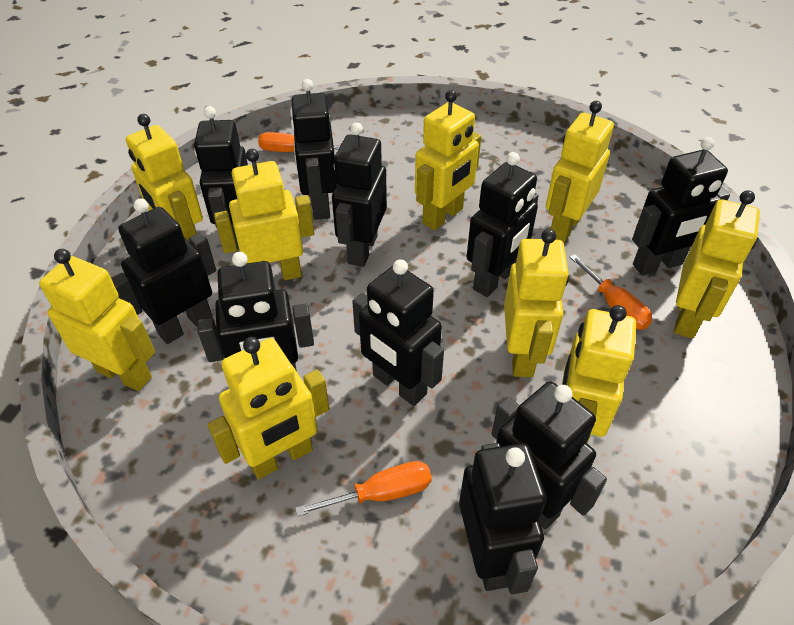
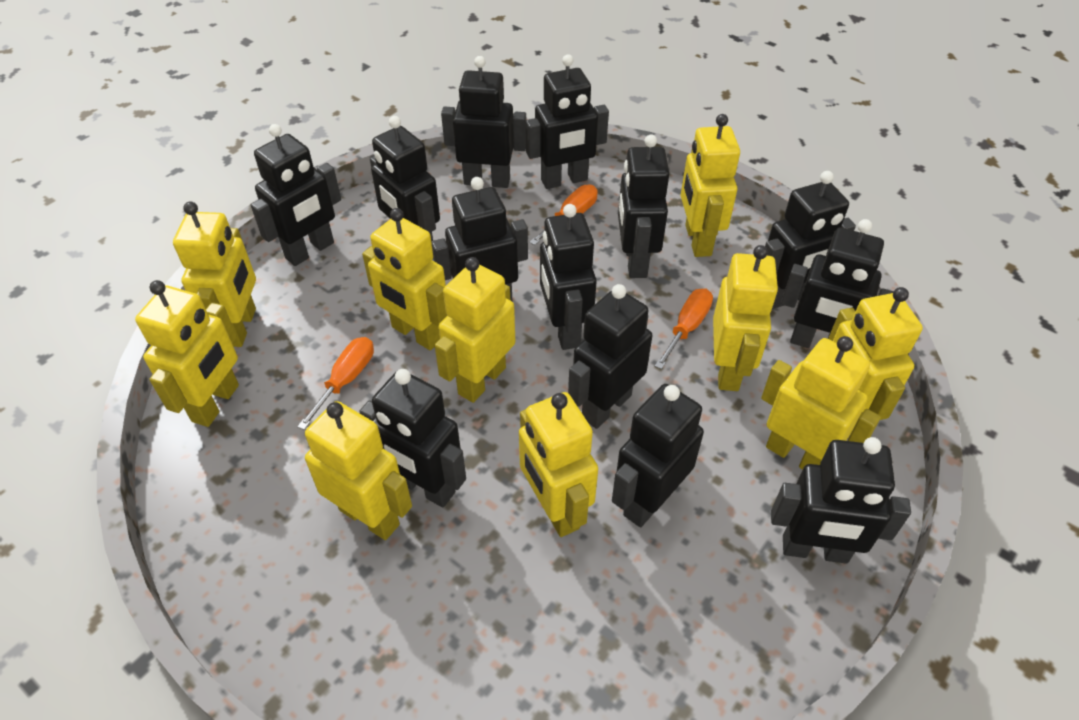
black robot: [111,199,216,344] [194,106,248,249] [197,252,314,371] [290,79,337,220] [332,122,387,267] [352,259,444,406] [459,443,547,594] [467,152,539,297] [491,381,607,529] [632,137,730,276] = 10 -> [251,124,341,266] [359,369,466,508] [370,116,440,242] [431,177,528,301] [441,56,526,188] [526,55,609,189] [540,204,597,350] [568,284,652,429] [612,384,704,527] [618,135,669,278] [765,171,856,309] [771,437,911,564] [781,219,894,348] = 13
yellow robot: [39,249,155,391] [126,114,203,241] [208,337,329,479] [214,149,314,280] [415,90,481,230] [504,229,569,377] [546,101,614,243] [562,305,636,443] [674,190,760,338] = 9 -> [135,280,239,427] [173,202,256,347] [305,401,412,540] [362,208,448,350] [435,257,515,403] [519,392,598,537] [681,114,740,257] [713,245,778,391] [761,336,881,470] [828,287,923,433] = 10

